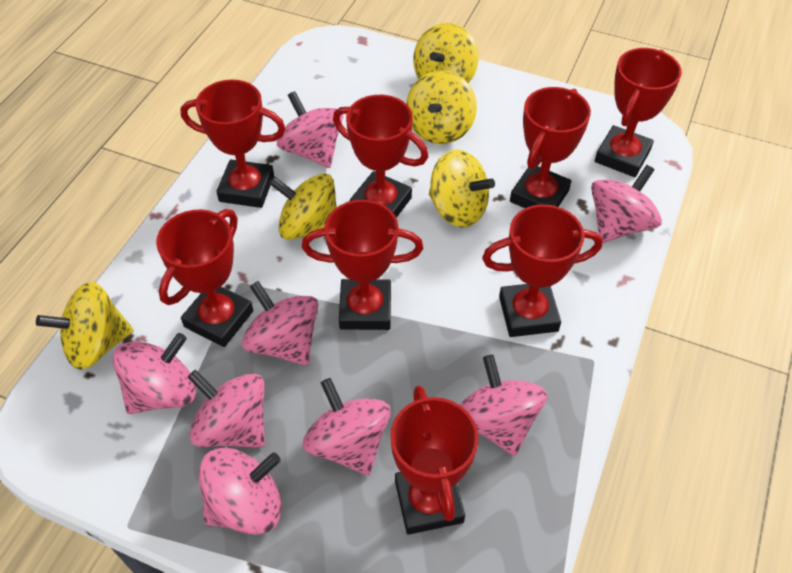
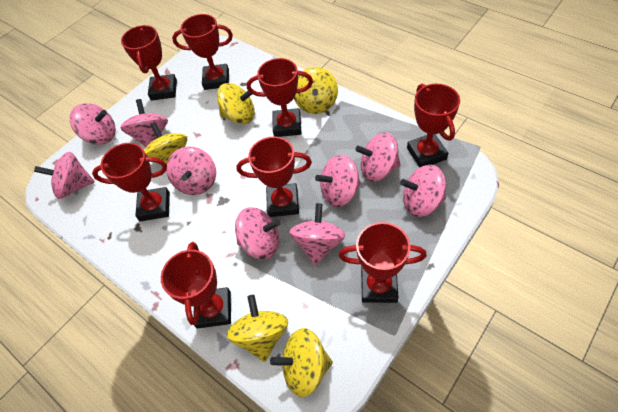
pink spinning top: [113,333,196,414] [187,370,265,448] [198,448,282,535] [242,281,318,366] [277,91,343,168] [303,378,391,476] [460,355,547,456] [591,165,662,243] = 8 -> [34,152,95,199] [70,103,116,145] [121,99,168,147] [167,147,216,195] [235,207,280,259] [289,203,345,265] [315,155,361,207] [355,133,401,182] [400,165,446,217] = 9

